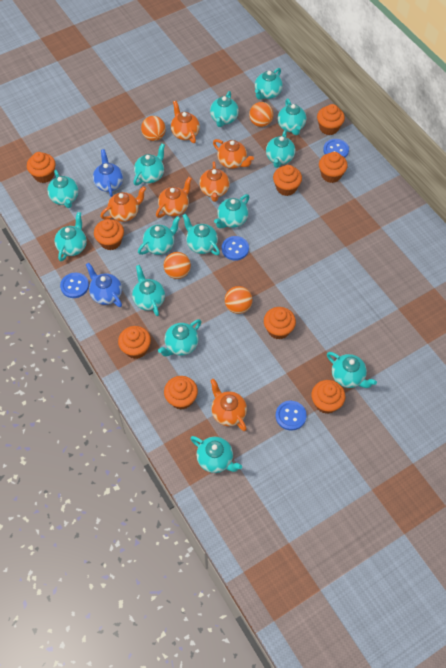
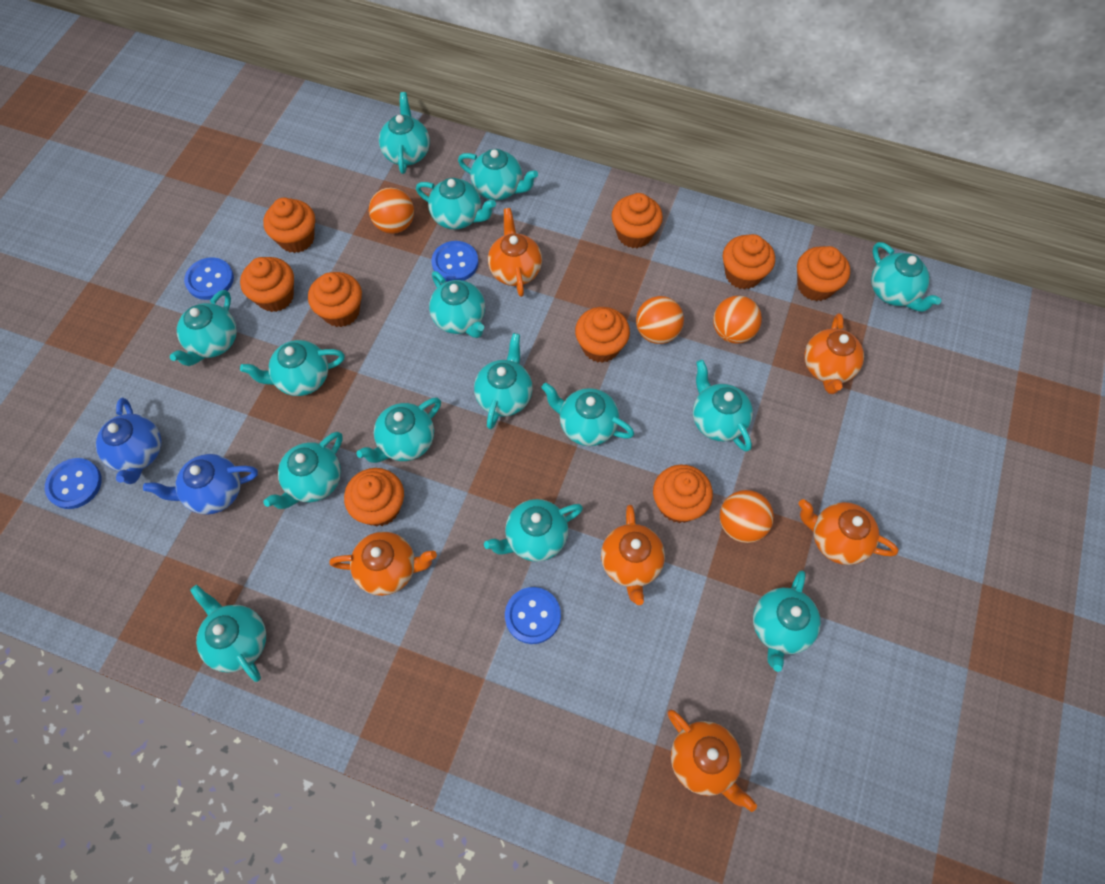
turquoise teapot: [47,170,78,208] [54,212,87,261] [132,265,165,316] [133,144,165,185] [138,216,180,255] [158,319,201,356] [182,214,220,255] [190,436,242,473] [210,91,239,127] [214,194,249,228] [255,68,283,100] [266,130,295,168] [278,98,306,135] [327,352,377,388] = 14 -> [170,290,237,366] [190,585,266,682] [240,340,345,396] [264,432,343,509] [357,397,441,463] [379,92,430,174] [416,178,496,229] [429,271,485,338] [458,149,538,200] [474,333,533,429] [484,499,583,562] [541,383,634,446] [693,360,753,452] [753,571,821,672] [871,242,941,312] = 15

